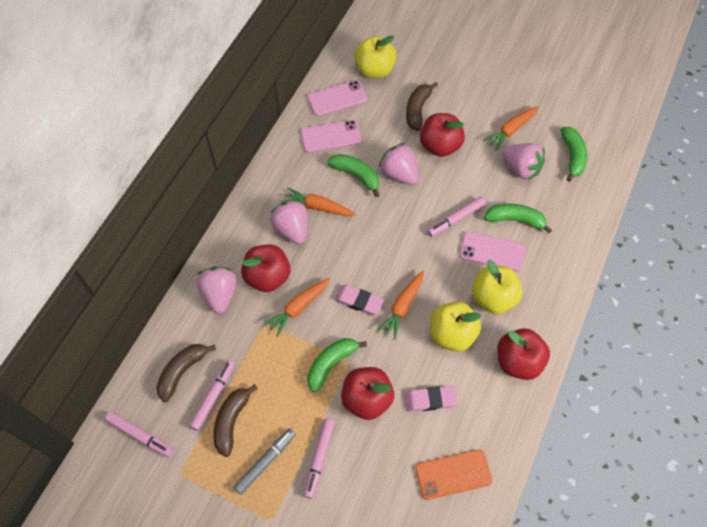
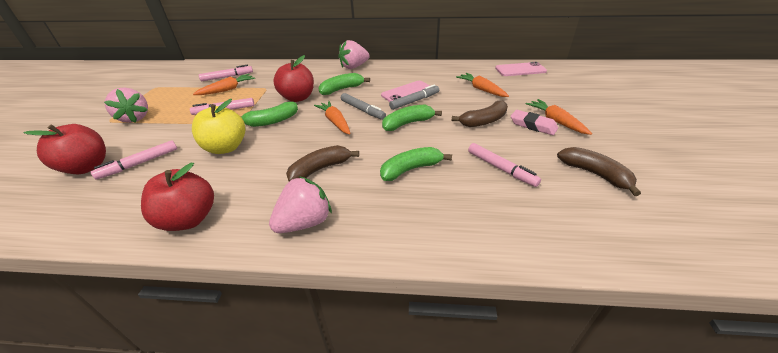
grey marker: [233,428,296,495] = 1 -> [341,93,386,120] [389,84,439,110] = 2
orange phone: [415,449,492,500] = 1 -> none = 0
pink eraser: [334,285,384,315] [404,386,458,412] = 2 -> [511,110,558,135] = 1
pink phone: [301,120,361,153] [307,80,367,116] [460,232,526,272] = 3 -> [381,81,430,102] [495,62,547,76] = 2
pink strawberry: [196,267,237,314] [270,199,307,244] [379,143,419,185] [502,143,545,180] = 4 -> [104,87,148,123] [269,176,332,233] [338,40,370,69] = 3
red apple: [241,245,290,292] [341,367,394,420] [420,113,465,157] [497,328,550,380] = 4 -> [24,124,106,174] [141,163,214,231] [273,55,314,102] = 3
yellow apple: [354,35,397,78] [430,301,481,352] [472,260,523,314] = 3 -> [192,99,245,154] = 1

